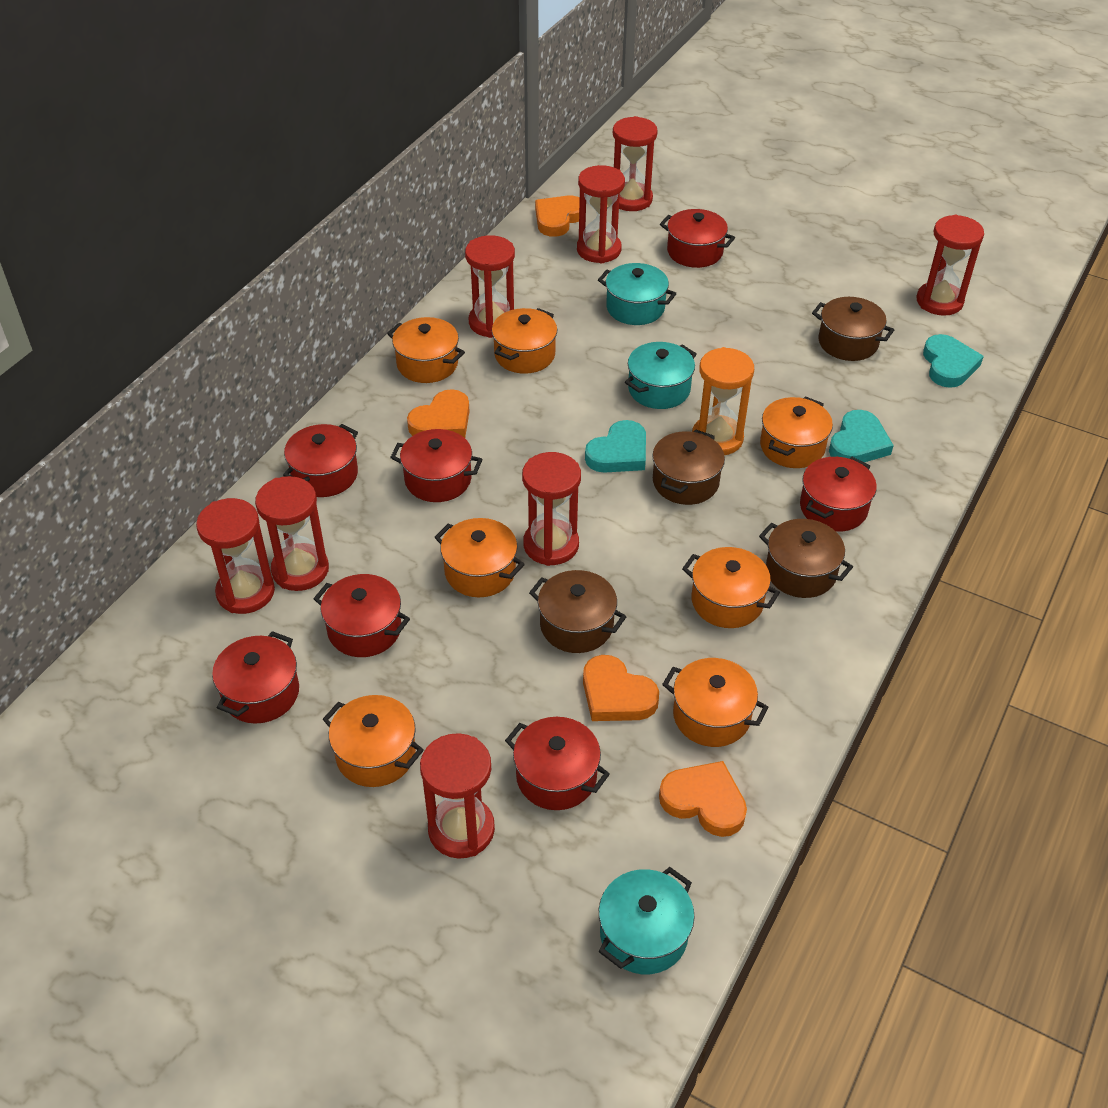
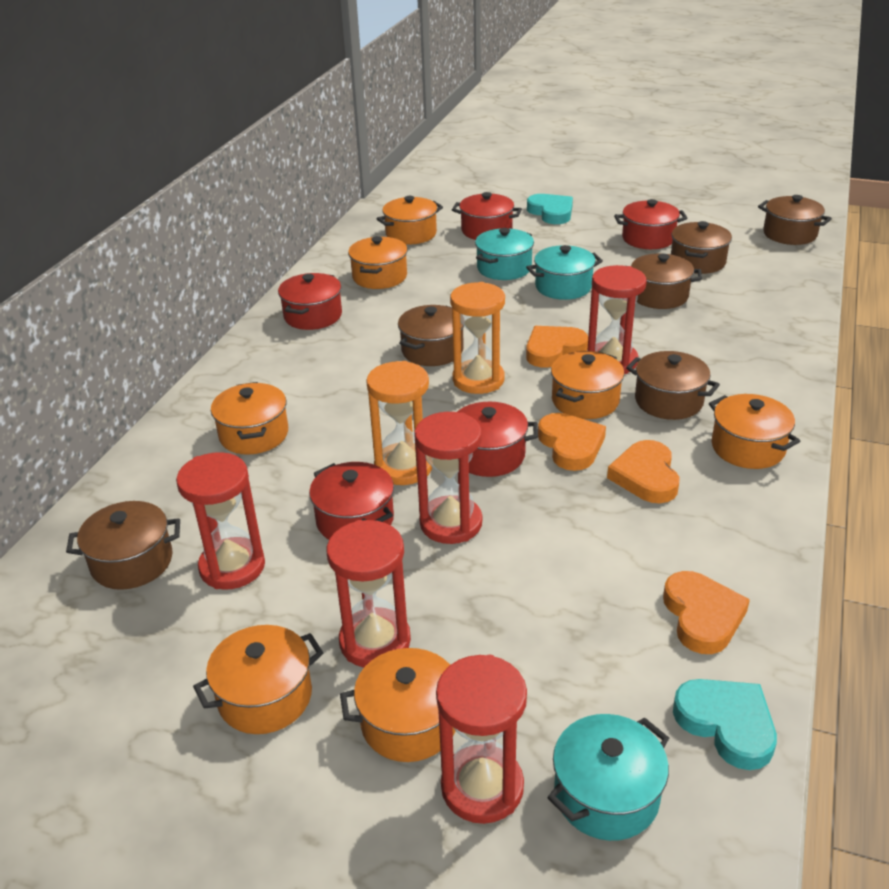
brown pot: [529,570,626,653] [652,430,725,505] [759,519,853,598] [812,297,894,361] = 4 -> [66,501,180,590] [398,305,464,366] [626,351,720,420] [631,253,702,309] [671,221,732,274] [758,195,832,245] = 6
orange hourglass: [692,347,754,455] = 1 -> [366,361,432,485] [450,282,505,394] = 2
red hourglass: [196,498,275,614] [255,476,329,591] [420,733,495,859] [465,235,515,338] [522,452,581,566] [577,165,625,263] [613,116,658,211] [917,215,984,316] = 8 -> [176,452,265,590] [327,520,411,668] [414,412,482,544] [436,655,527,824] [587,265,647,374] = 5
red pot: [212,631,299,724] [283,424,358,497] [313,574,410,657] [390,429,483,502] [505,717,610,810] [660,209,735,268] [800,457,877,532] = 7 -> [278,273,342,330] [309,462,394,540] [452,192,522,240] [457,402,538,477] [614,199,687,249] = 5
turquoise heart: [585,420,646,473] [829,410,894,462] [923,334,984,388] = 3 -> [527,194,573,224] [673,679,777,770] = 2

